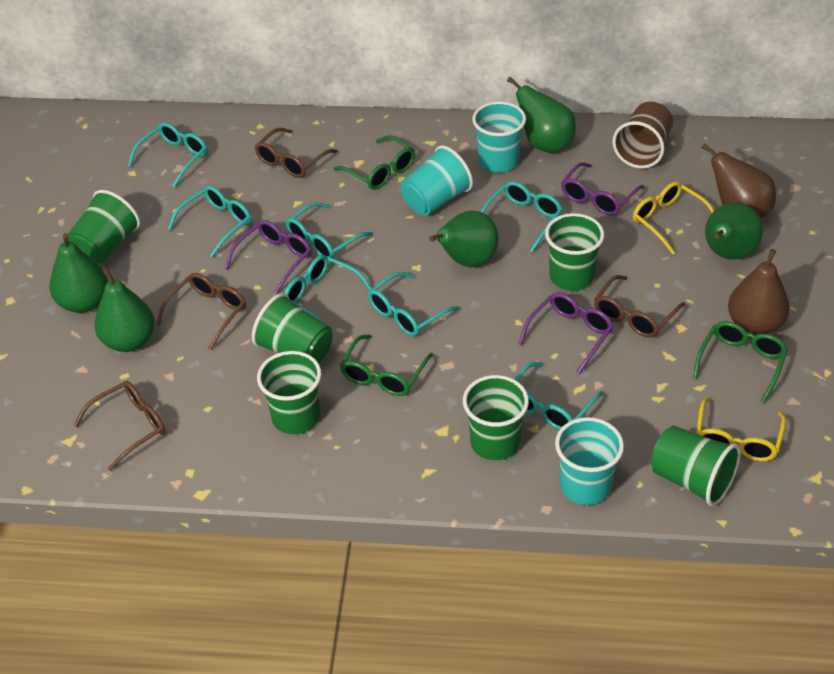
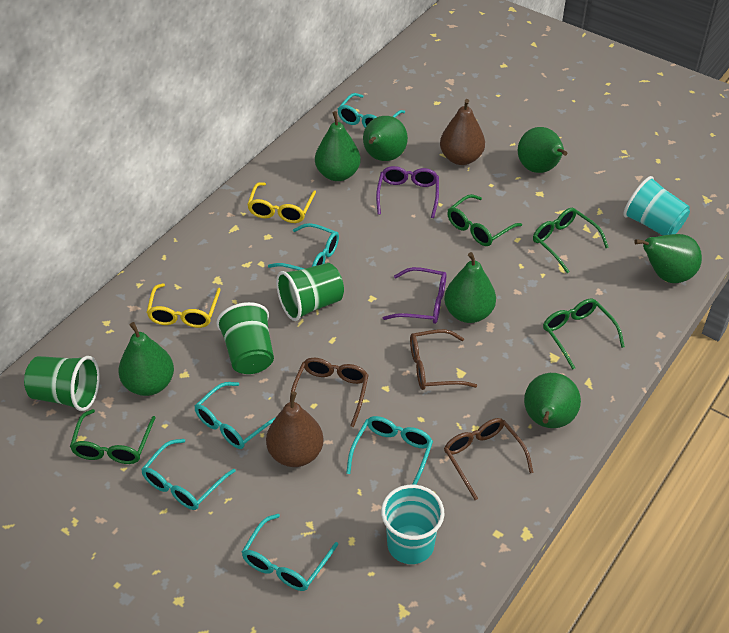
brown cup: [612,102,673,169] = 1 -> none = 0
brown glasses: [74,381,165,471] [156,273,246,350] [254,128,338,178] [594,275,685,338] = 4 -> [290,358,369,427] [410,329,477,390] [444,418,533,500] = 3
green cup: [67,190,140,264] [252,293,333,363] [257,351,321,434] [463,375,529,460] [545,213,604,291] [651,426,741,506] = 6 -> [24,356,100,411] [216,302,274,374] [276,263,344,321] = 3
green glasses: [333,135,415,190] [340,334,433,396] [693,321,788,403] = 3 -> [70,409,156,464] [447,194,522,246] [533,208,609,273] [543,299,625,370] = 4
green pear: [49,233,108,313] [95,268,155,352] [429,211,498,267] [507,77,576,153] [705,203,763,259] = 5 -> [119,322,174,396] [315,111,361,181] [363,116,408,161] [444,252,496,323] [518,127,568,173] [524,373,581,428] [634,234,702,283] = 7
purple glasses: [225,220,312,294] [518,292,614,374] [561,162,645,216] = 3 -> [376,166,439,218] [383,267,446,324] = 2
turquoise cup: [401,145,473,216] [472,101,526,173] [555,417,624,505] = 3 -> [381,485,445,564] [623,176,690,236] = 2
turquoise glasses: [128,122,207,188] [168,185,251,257] [284,255,372,332] [286,202,373,258] [368,272,460,336] [481,181,563,253] [514,362,604,430] = 7 -> [141,439,236,510] [195,382,276,449] [242,514,338,591] [268,223,339,270] [338,93,405,128] [346,416,433,485] = 6

